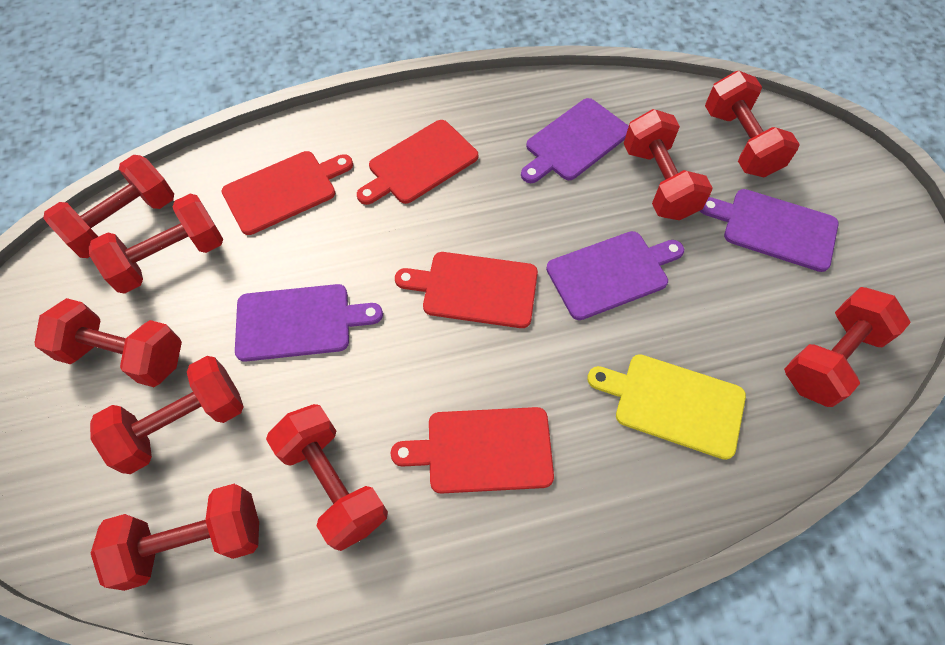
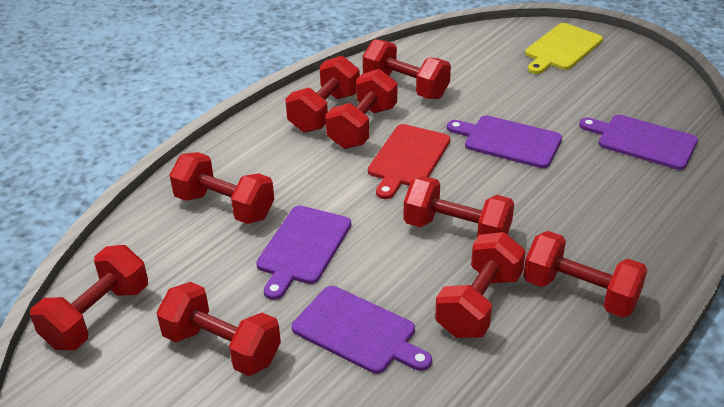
red cutting board: [222,151,353,235] [357,120,478,205] [391,407,554,494] [395,252,538,328] = 4 -> [368,124,450,199] = 1

